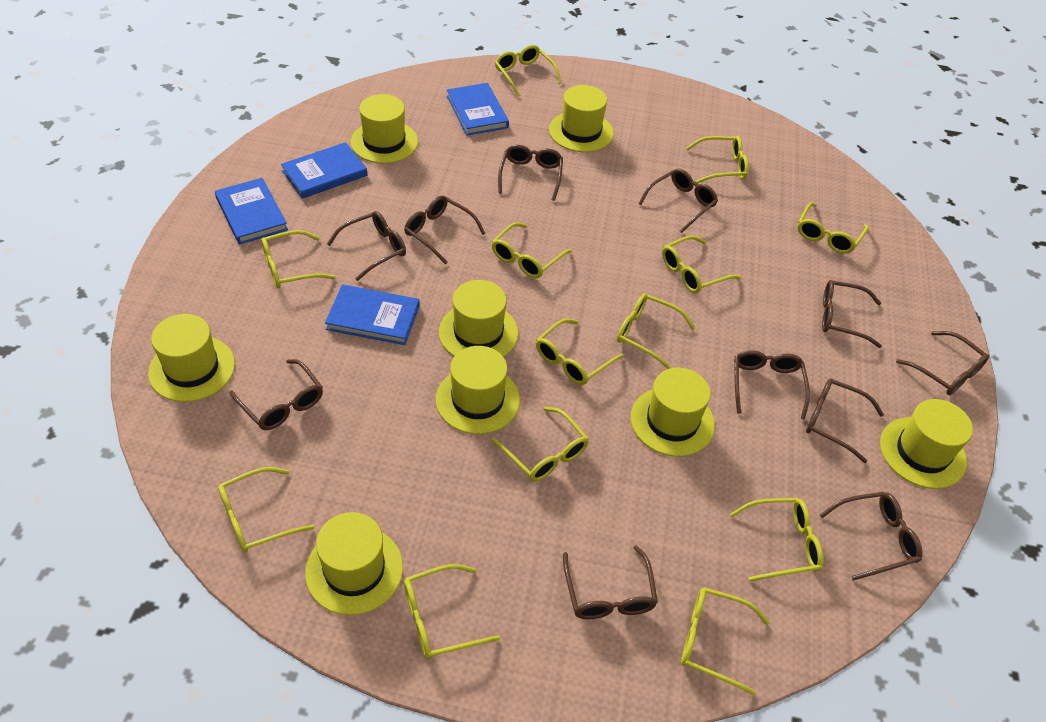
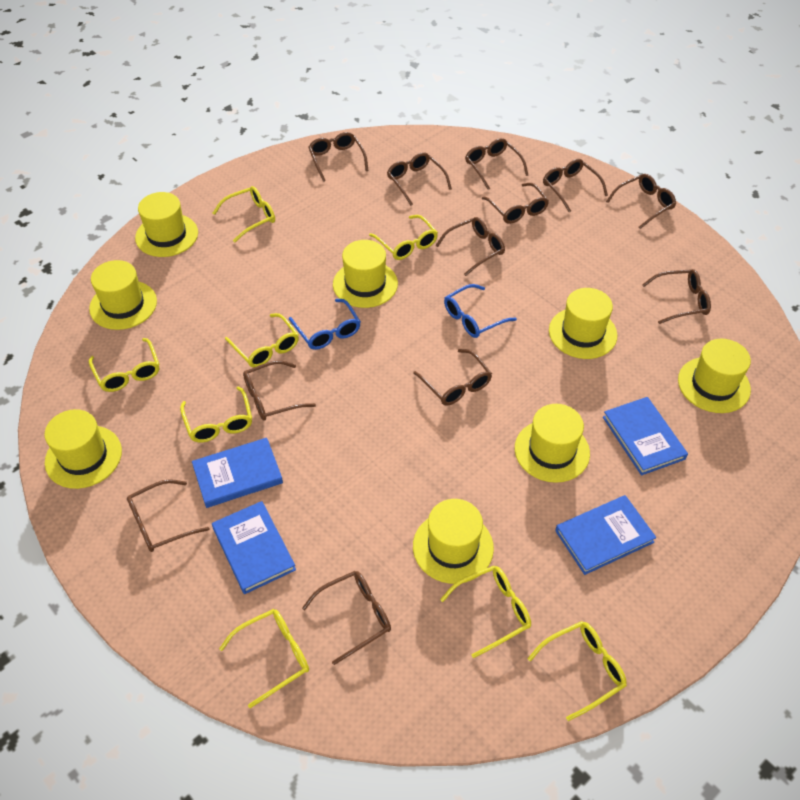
blue glasses: none = 0 -> [289,299,361,350] [444,284,517,338] = 2
brown glasses: [230,359,323,430] [327,211,406,281] [404,196,485,264] [498,145,563,201] [563,545,658,619] [638,169,718,233] [734,350,810,420] [806,378,884,463] [820,492,923,580] [822,280,882,348] [896,331,989,395] = 11 -> [127,479,209,552] [243,361,316,421] [302,571,391,665] [308,132,368,182] [387,152,452,206] [413,349,492,406] [435,217,505,276] [465,138,528,190] [482,183,549,224] [543,159,608,212] [606,174,676,229] [642,269,711,324] = 12
yellow glasses: [218,467,315,553] [261,230,336,288] [404,564,500,659] [491,407,589,482] [492,222,572,278] [495,45,561,97] [536,319,624,385] [617,293,695,369] [662,235,741,293] [681,587,770,695] [686,136,749,183] [729,498,824,581] [798,202,869,254] = 13 -> [89,338,159,392] [180,386,252,442] [213,186,275,242] [219,609,309,708] [225,313,299,367] [369,215,438,260] [440,566,531,658] [528,621,627,721] = 8

